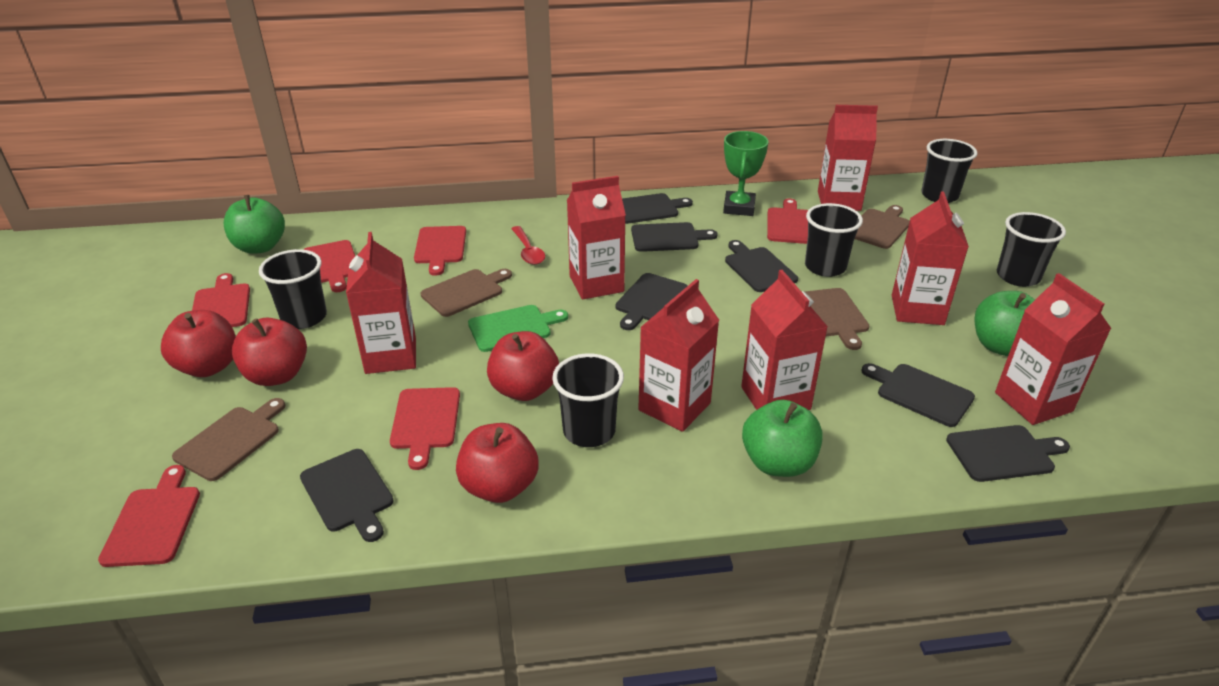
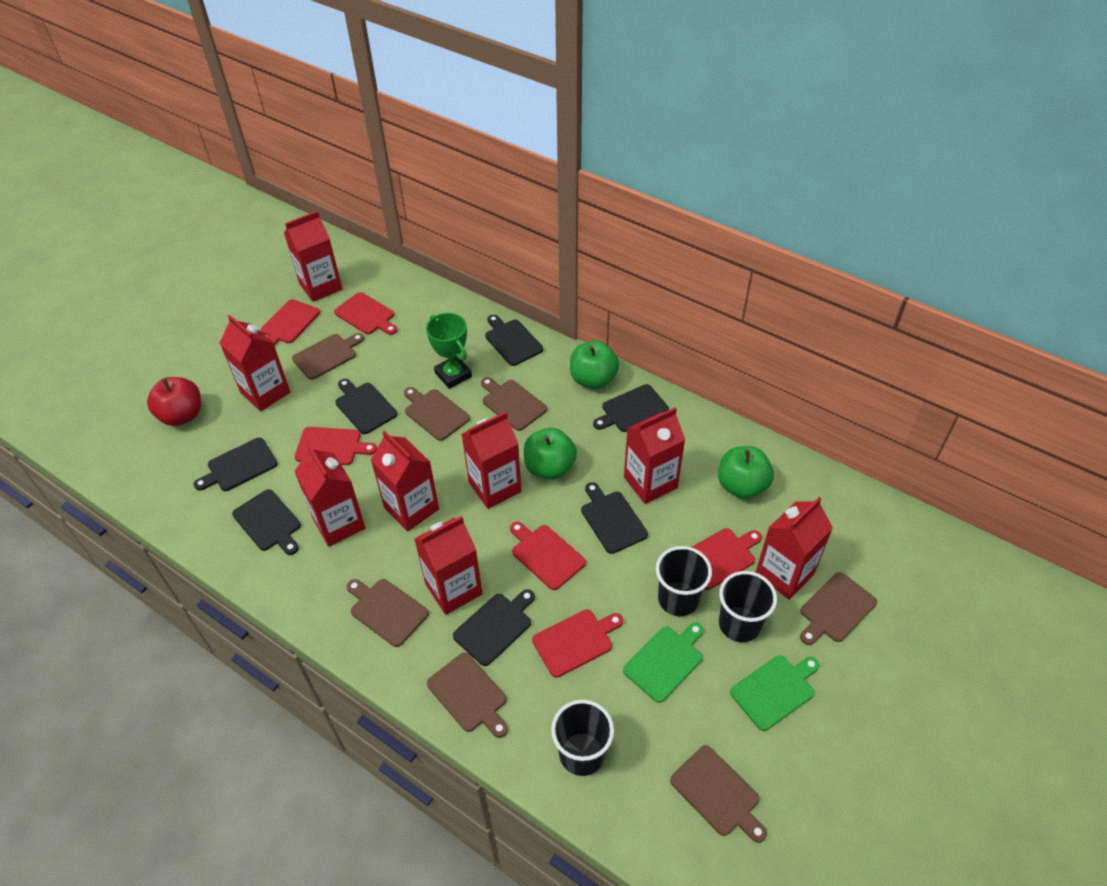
black cup: [259,249,327,329] [552,353,624,447] [805,203,863,277] [921,139,977,203] [997,212,1066,287] = 5 -> [551,700,614,776] [656,546,712,616] [719,571,777,642] = 3
brown cutting board: [172,398,285,481] [420,269,512,317] [805,288,870,350] [855,205,910,249] = 4 -> [292,333,364,380] [347,579,429,647] [404,387,470,441] [427,653,508,738] [481,377,547,431] [670,745,767,843] [800,572,877,645] = 7
green cutting board: [468,305,568,352] = 1 -> [623,622,704,703] [730,655,820,731] = 2
red apple: [161,310,236,377] [232,318,307,386] [456,423,539,503] [487,331,559,401] = 4 -> [147,377,201,426] = 1
red carton: [346,232,416,374] [567,176,626,300] [638,279,719,432] [741,270,828,410] [818,105,878,211] [892,191,969,325] [995,273,1111,425] = 7 -> [220,315,290,411] [284,211,342,302] [294,444,366,547] [371,430,439,532] [414,516,483,615] [462,412,522,509] [624,407,685,504] [755,497,833,600] = 8
red spoon: [511,226,545,265] = 1 -> none = 0

